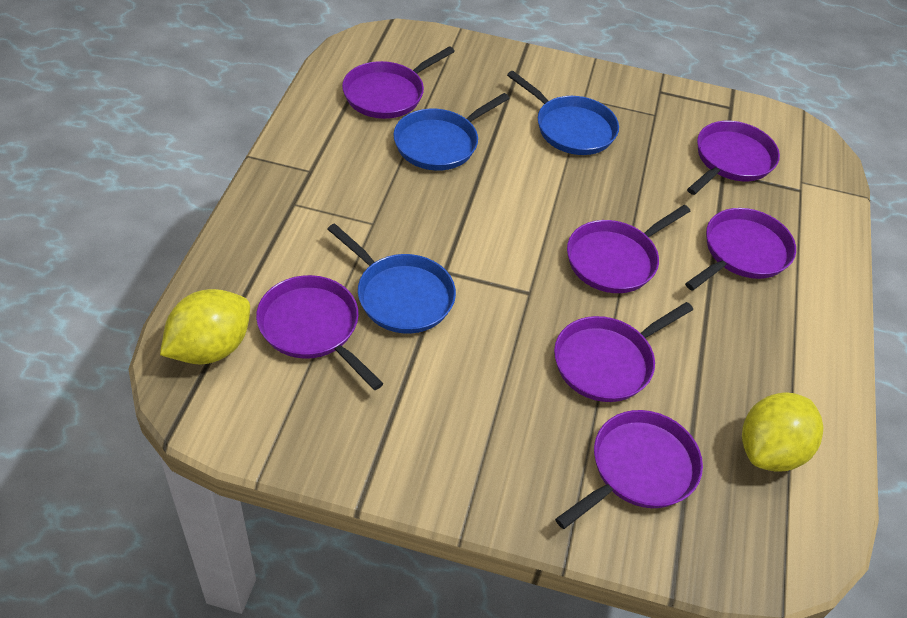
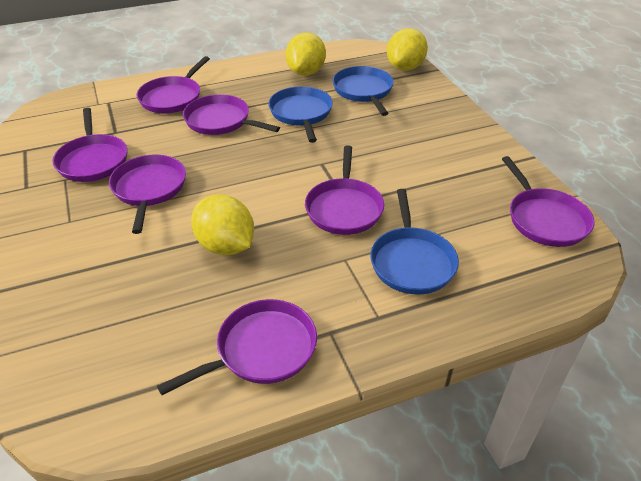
yellow lemon: [160,289,250,365] [742,392,823,472] = 2 -> [191,194,254,255] [285,32,326,76] [387,28,428,71] = 3

